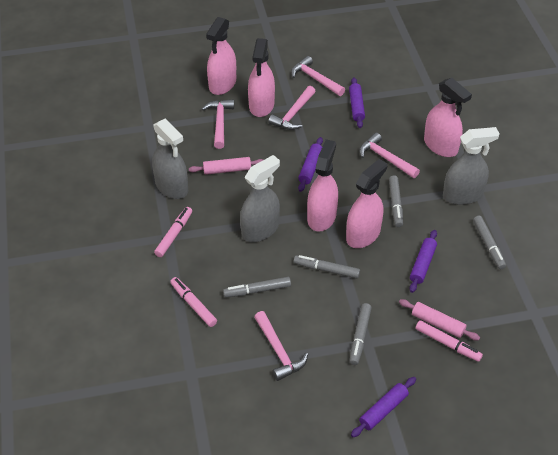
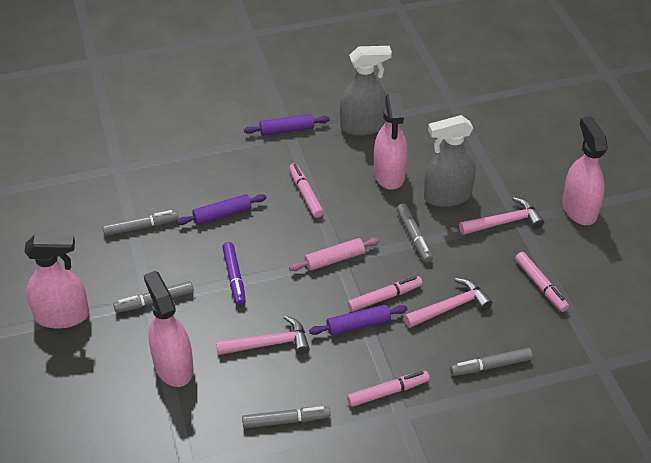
grey spray bottle: [152,118,188,199] [240,155,280,242] [443,127,500,205] = 3 -> [340,46,392,136] [424,115,476,207] = 2
pink hammer: [202,99,234,149] [254,311,308,381] [268,86,316,130] [291,56,345,96] [359,133,420,178] = 5 -> [216,315,310,355] [404,278,493,328] [459,197,544,235] = 3
pink marker: [154,207,192,257] [170,277,217,327] [416,320,483,362] = 3 -> [289,163,324,218] [347,276,423,312] [347,371,430,407] [515,252,569,312] = 4
pink rolling pin: [189,157,263,175] [399,299,480,341] = 2 -> [289,238,379,271] = 1
pink spray bottle: [206,17,236,95] [248,38,275,117] [307,139,338,232] [346,159,387,248] [424,78,472,157] = 5 -> [24,235,89,329] [144,271,194,387] [374,93,408,190] [562,116,608,225] = 4
purple marker: none = 0 -> [222,242,246,306] = 1
purple rolling pin: [298,137,323,192] [349,77,365,128] [351,377,416,437] [409,230,437,293] = 4 -> [177,194,266,225] [244,114,330,136] [309,304,408,335] = 3

